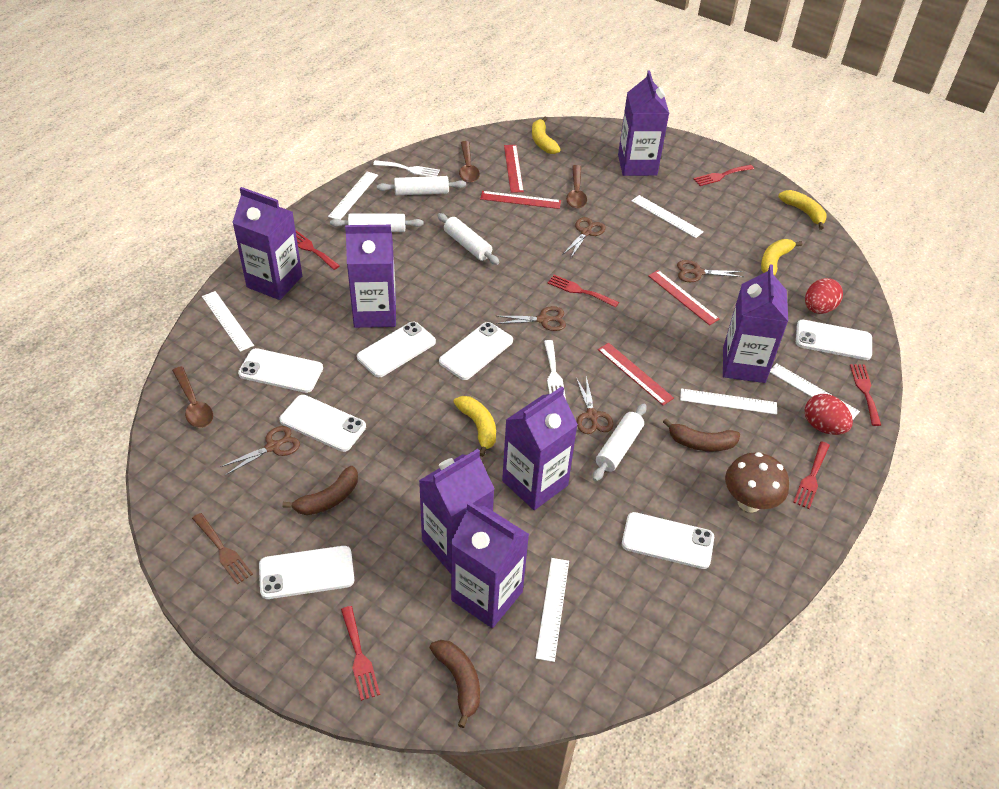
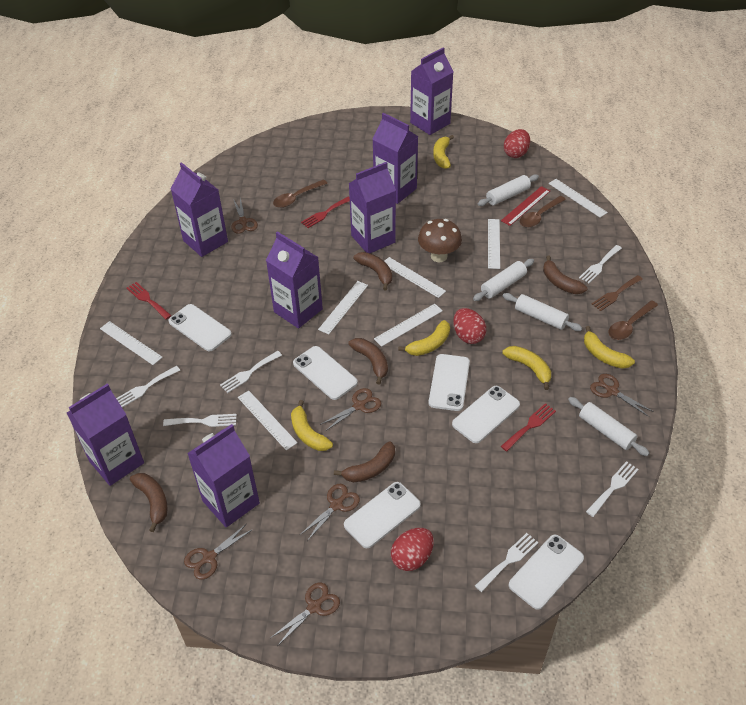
brown banana: [282,466,358,515] [430,640,480,728] [663,419,740,452] = 3 -> [130,473,168,532] [334,441,395,482] [348,338,388,385] [353,252,392,290] [543,256,587,294] = 5
brown scissors: [220,426,300,475] [496,306,566,331] [563,217,605,258] [576,376,613,434] [677,260,743,282] = 5 -> [184,523,253,580] [232,198,258,234] [271,583,340,645] [300,484,360,541] [320,388,381,431] [590,374,654,417] = 6
red egg: [805,278,843,314] [805,394,853,435] = 2 -> [391,528,434,571] [453,308,486,344] [504,129,530,158] = 3
red fork: [296,230,340,270] [341,606,380,701] [547,275,619,308] [694,164,754,186] [793,441,830,509] [850,364,881,426] = 6 -> [126,282,172,320] [301,197,350,228] [501,403,556,451] = 3
red ruler: [480,191,561,209] [504,145,524,193] [598,343,674,405] [648,270,720,325] = 4 -> [501,186,550,226] = 1
white fork: [373,160,440,177] [544,340,566,399] = 2 -> [116,366,181,408] [163,414,237,427] [220,351,282,393] [475,533,538,592] [579,245,622,283] [586,461,639,517] = 6
white phone: [238,348,323,393] [259,546,354,599] [279,395,366,452] [357,322,436,377] [439,322,513,380] [622,512,714,569] [796,320,872,360] = 7 -> [169,304,232,351] [293,346,358,400] [344,482,421,548] [429,354,470,411] [452,386,520,443] [509,534,584,610] = 6
white ruler: [202,291,254,352] [328,171,378,219] [536,558,569,662] [631,195,704,238] [680,388,777,415] [770,363,860,419] = 6 -> [100,321,163,365] [238,390,298,450] [318,281,368,334] [374,304,443,347] [384,257,446,298] [488,219,500,269] [549,179,608,218] = 7
yellow banana: [453,396,496,457] [532,117,561,154] [761,239,802,276] [778,190,827,230] = 4 -> [291,400,333,451] [398,320,450,356] [433,135,454,169] [502,346,551,390] [584,326,635,369] = 5

